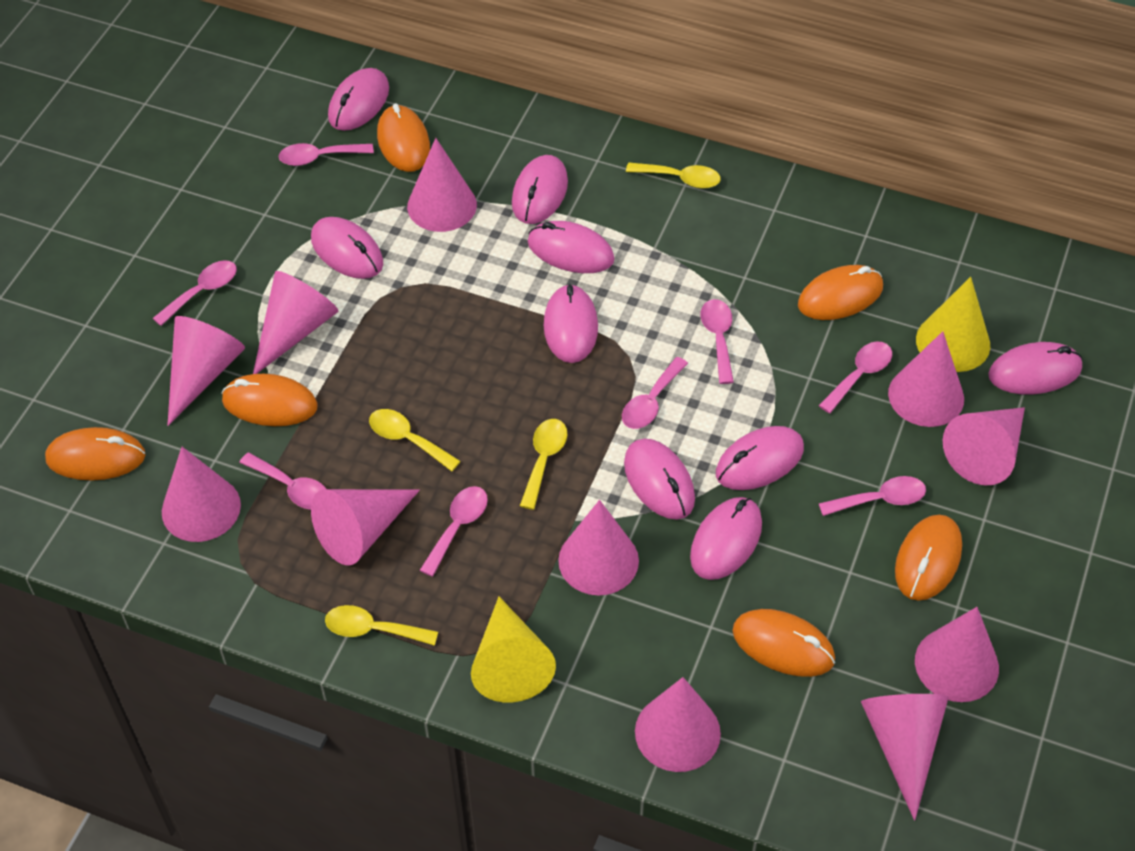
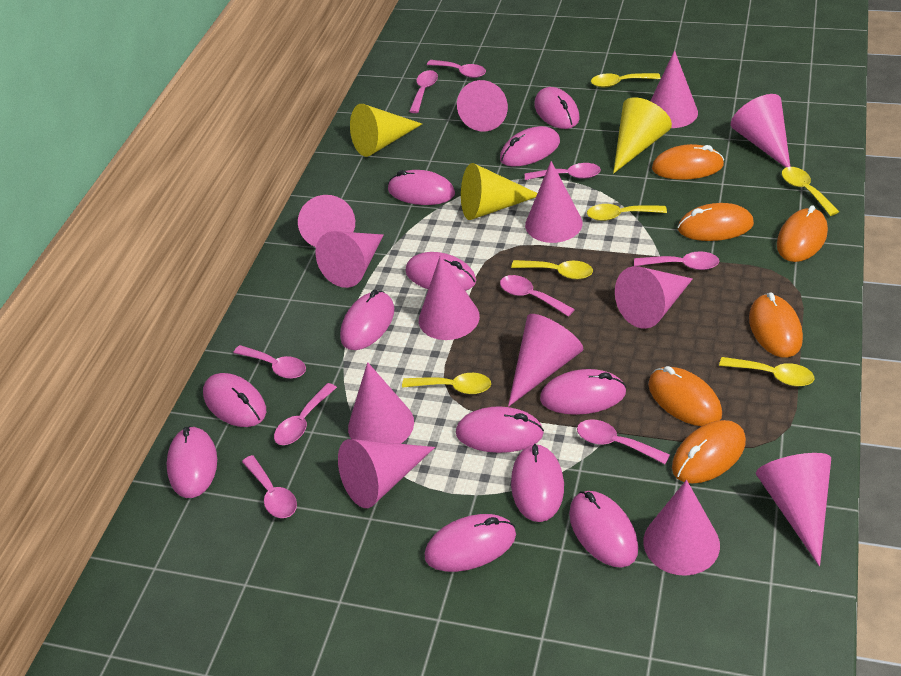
pink cone: [162,447,241,542] [167,316,245,426] [253,271,338,374] [311,489,420,566] [407,138,477,232] [558,500,639,595] [635,677,721,772] [861,694,949,821] [888,331,964,427] [915,607,999,702] [943,407,1025,485] = 11 -> [298,195,355,247] [316,231,383,288] [338,439,435,508] [348,362,414,444] [419,255,480,340] [457,80,508,132] [508,314,583,407] [525,161,582,243] [615,266,693,329] [643,480,720,576] [651,51,698,128] [731,94,790,168] [756,453,831,566] = 13
pink mouse: [311,217,383,279] [328,68,389,131] [512,155,568,224] [528,221,615,273] [544,284,598,363] [624,439,695,519] [690,497,762,580] [716,426,804,490] [988,342,1083,395] = 9 -> [167,426,217,498] [203,373,266,427] [340,290,394,350] [388,170,455,205] [405,252,476,291] [425,514,516,572] [456,406,544,453] [500,126,560,167] [511,444,564,522] [534,87,580,129] [540,369,626,415] [569,491,638,568] = 12
pink spoon: [153,260,237,326] [239,453,326,510] [279,143,374,166] [420,486,488,577] [622,357,688,429] [700,299,734,384] [819,341,892,413] [819,476,926,516] = 8 -> [233,345,306,379] [242,455,297,518] [274,383,337,445] [409,70,438,113] [427,60,486,78] [500,275,575,317] [525,163,601,180] [577,419,670,464] [634,251,719,270] = 9
yellow cone: [471,596,556,703] [916,277,990,372] = 2 -> [350,104,422,157] [461,163,537,220] [613,97,672,174] = 3
yellow spoon: [325,605,438,646] [369,409,461,471] [520,419,567,510] [626,162,721,189] = 4 -> [402,373,491,394] [511,260,593,279] [587,204,667,221] [591,73,660,88] [719,357,814,386] [782,167,839,216] = 6

